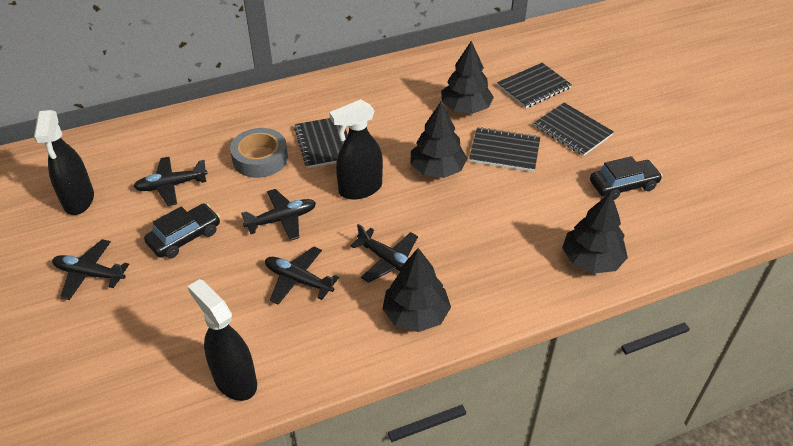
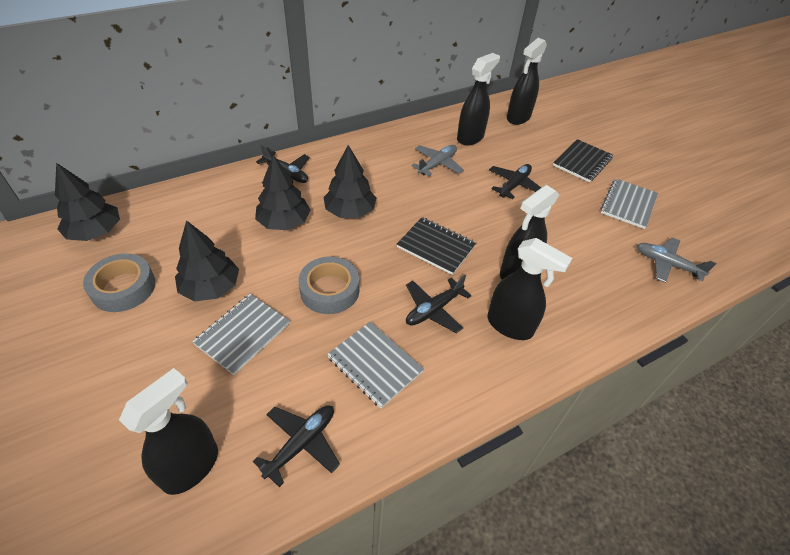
black car: [144,204,220,258] [590,156,662,200] = 2 -> none = 0
black notebook: [294,118,348,168] [469,127,540,172] [497,63,572,108] [534,103,614,156] = 4 -> [397,217,476,275] [553,139,613,182] = 2
black plane: [52,239,129,300] [134,157,208,206] [241,189,316,241] [265,247,339,305] [350,224,418,283] = 5 -> [253,405,340,487] [256,145,310,184] [406,275,472,333] [489,164,541,199] = 4
black spray bottle: [34,110,94,215] [188,279,257,401] [329,99,383,200] = 3 -> [119,368,218,495] [457,53,500,146] [488,238,572,340] [500,185,559,280] [507,38,547,125] = 5
grey notebook: none = 0 -> [192,294,290,375] [327,322,424,408] [601,179,658,229] = 3
grey plane: none = 0 -> [411,145,464,176] [637,237,716,283] = 2
grey tape: [230,128,288,178] = 1 -> [83,253,156,312] [298,256,359,314] = 2

